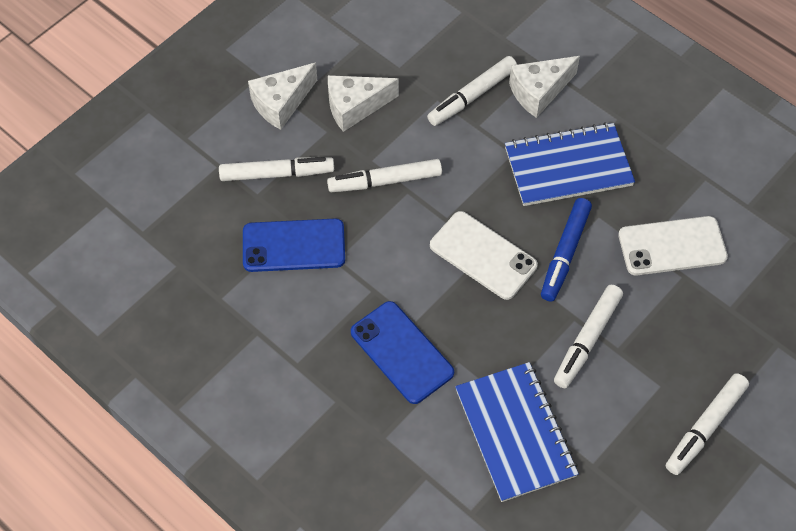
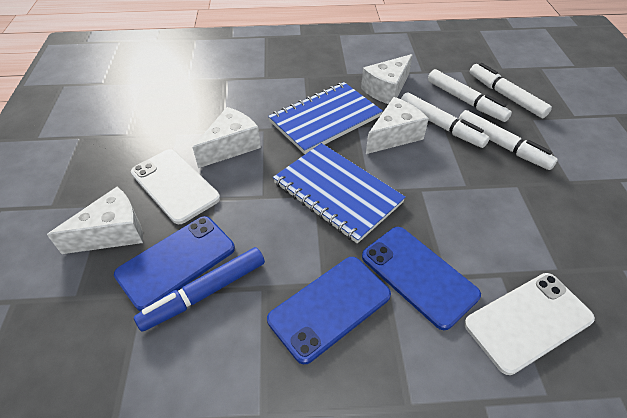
blue phone: [243,218,345,272] [351,301,454,404] = 2 -> [114,216,235,311] [267,257,391,364] [362,227,481,330] = 3
white cheese: [248,63,317,130] [328,75,399,132] [509,56,580,118] = 3 -> [47,187,143,254] [193,107,261,168] [361,54,413,104] [366,97,429,154] = 4
white marker: [219,157,334,181] [327,159,442,192] [427,56,517,126] [554,285,623,388] [666,373,749,475] = 5 -> [401,92,489,148] [428,69,512,122] [458,110,558,170] [470,63,552,118] = 4

